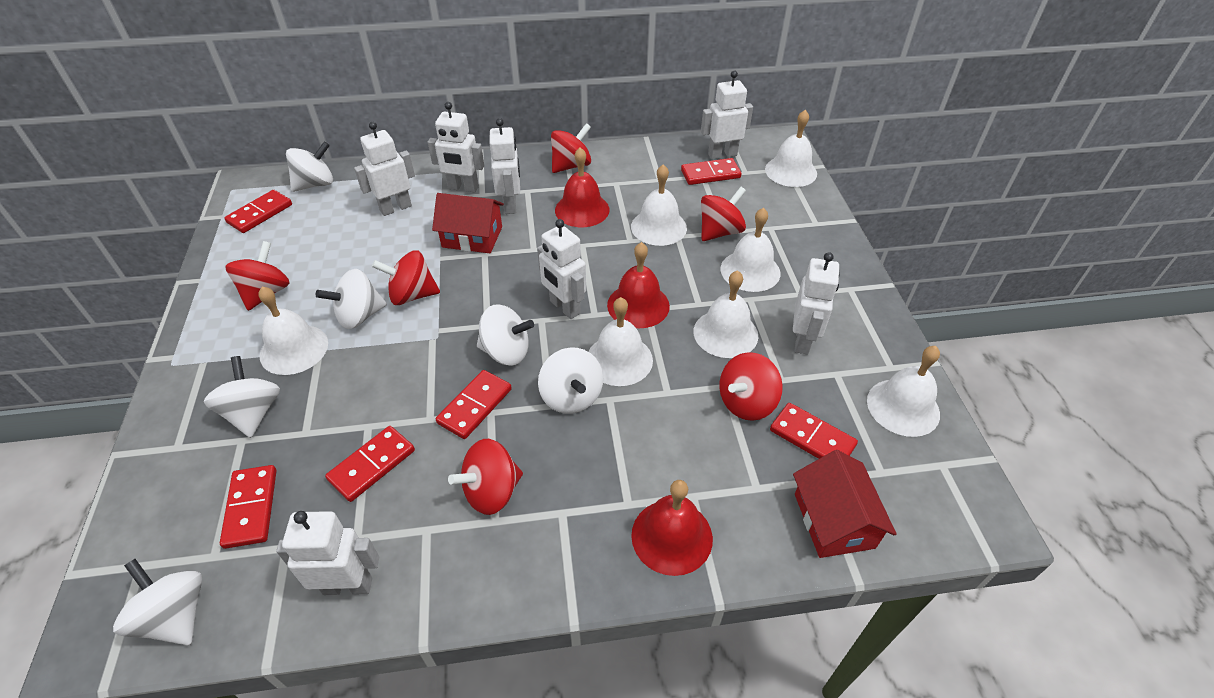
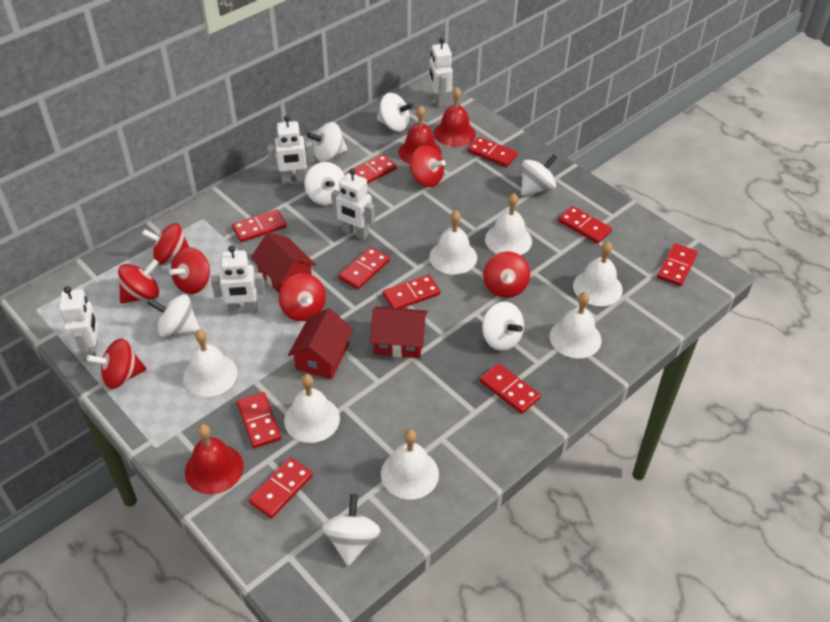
red domino: [220,465,276,549] [225,190,292,233] [325,426,415,502] [436,370,512,439] [681,158,741,185] [770,403,858,459] = 6 -> [232,209,287,242] [237,392,281,448] [249,457,313,518] [339,247,390,290] [347,154,397,184] [383,274,441,308] [467,137,517,167] [480,363,541,414] [558,206,612,244] [657,243,698,286] = 10
red house: [432,193,504,253] [793,450,896,558] = 2 -> [251,232,316,293] [288,308,353,379] [370,306,428,358] = 3
red spinning top: [225,241,289,311] [372,251,440,305] [448,439,523,515] [551,123,591,173] [701,187,746,241] [719,352,783,421] = 6 -> [86,338,146,389] [118,259,159,303] [142,223,189,265] [169,247,210,294] [279,274,326,321] [410,145,446,187] [483,251,530,298] = 7
white robot: [276,511,379,595] [354,122,415,216] [428,102,484,192] [490,118,520,214] [537,219,586,319] [701,71,753,160] [793,252,839,354] = 7 -> [59,286,98,362] [211,245,265,315] [267,115,314,183] [331,168,375,240] [429,38,453,107] = 5
white spinning top: [113,559,202,645] [204,356,280,438] [286,141,333,192] [316,269,387,329] [477,304,534,366] [538,347,603,414] = 6 -> [147,294,200,337] [305,162,345,205] [306,122,347,162] [322,494,381,566] [377,93,413,132] [482,302,524,351] [521,154,557,196] = 7

